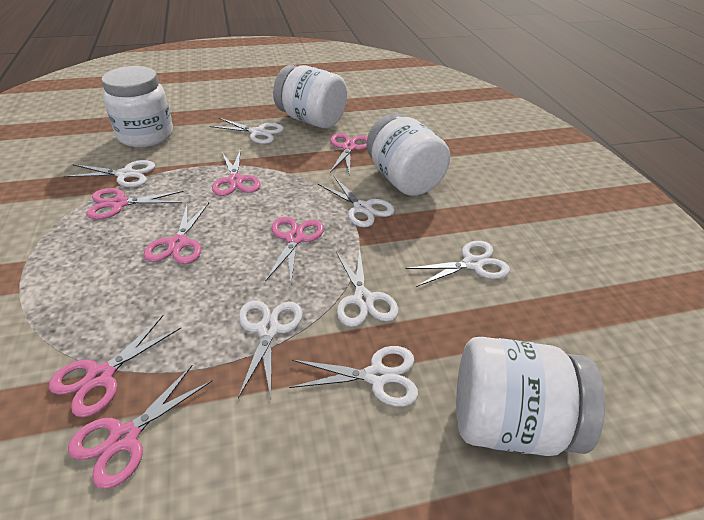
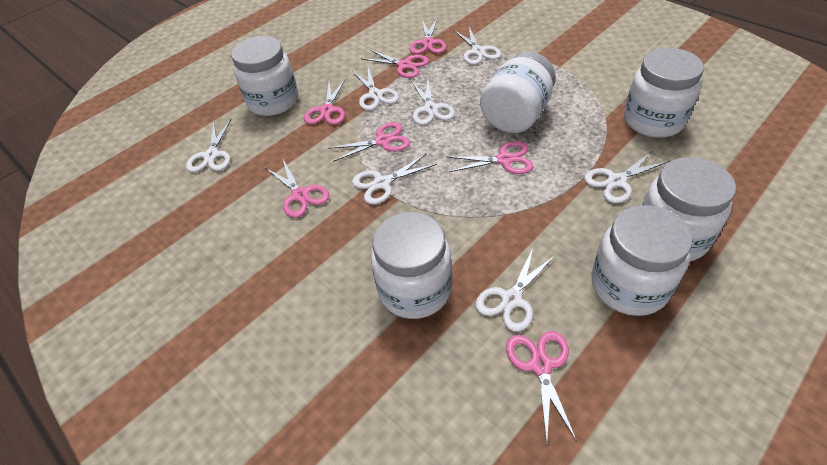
white jar: [102,66,173,147] [273,65,347,128] [366,113,450,196] [456,337,605,456] = 4 -> [231,36,298,116] [371,212,452,319] [480,51,556,133] [591,205,693,316] [624,48,704,138] [642,157,736,261] = 6

